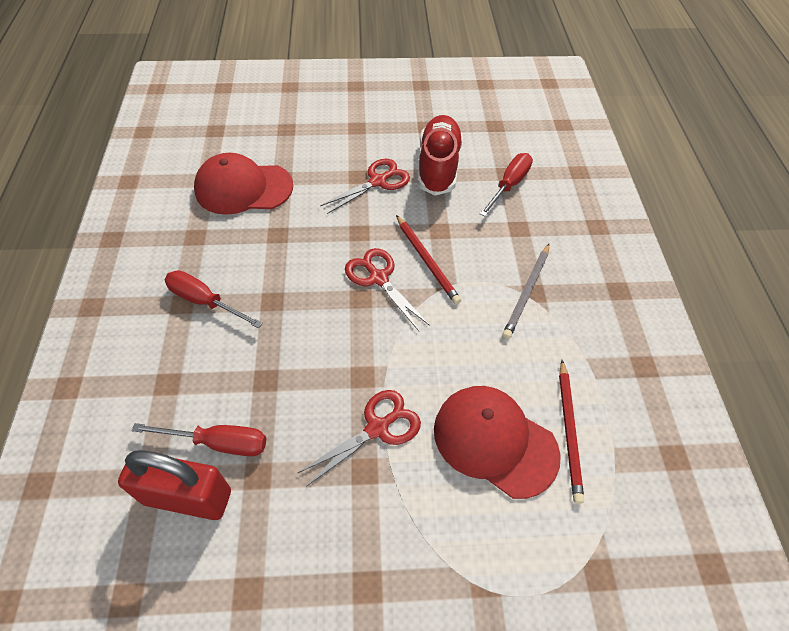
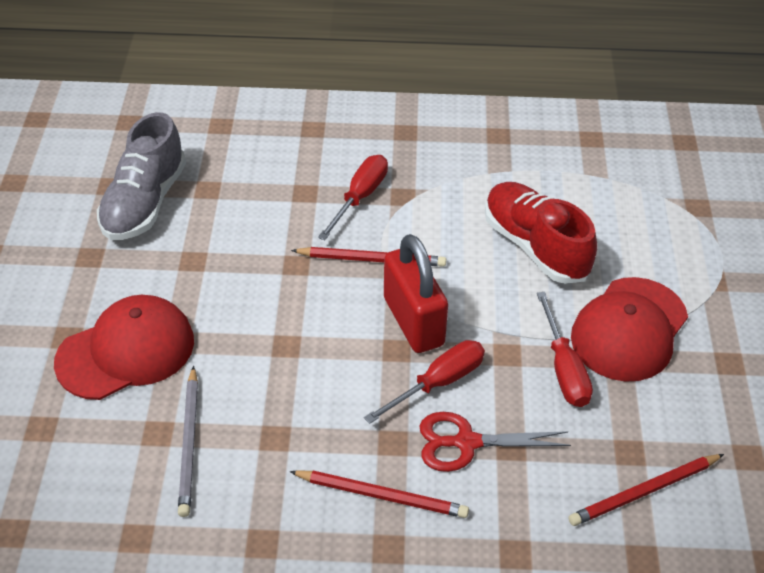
grey shoe: none = 0 -> [97,112,186,240] = 1
red pencil: [396,215,461,304] [559,360,584,504] = 2 -> [289,470,469,518] [291,247,446,267] [569,454,724,526] = 3
red scissors: [298,390,421,487] [320,159,410,214] [345,248,430,331] = 3 -> [419,412,571,472] = 1

